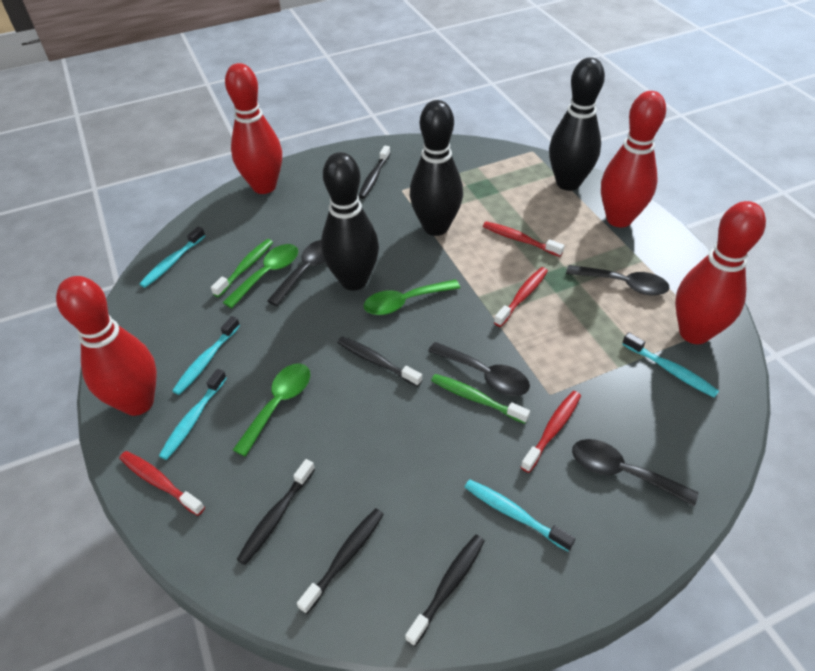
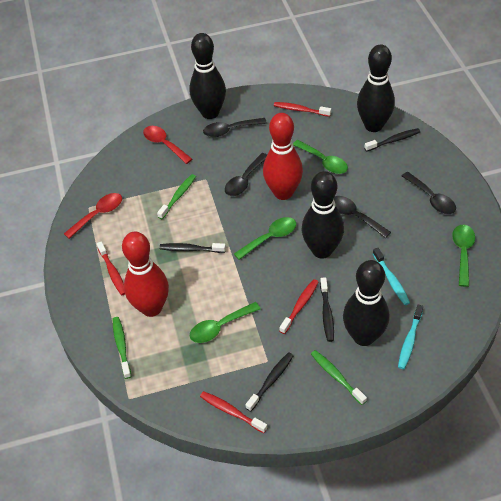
black bowling pin: [321,152,379,291] [410,100,463,236] [549,57,605,191] = 3 -> [189,33,226,119] [302,171,344,259] [343,260,389,346] [357,45,395,132] = 4
black toothbrush: [237,459,315,565] [297,508,384,614] [337,337,422,387] [358,145,391,199] [405,535,484,646] = 5 -> [159,243,226,253] [245,352,293,412] [320,277,334,342] [364,128,420,152] = 4
green spoon: [223,244,298,308] [233,363,310,457] [364,279,460,315] = 3 -> [190,302,260,343] [234,217,296,260] [293,140,348,174] [452,225,475,287] = 4
green toothbrush: [211,239,273,297] [431,374,530,424] = 2 -> [113,317,131,379] [157,174,196,219] [311,350,367,405] = 3
red bowling pin: [56,276,157,416] [225,63,282,194] [601,91,666,227] [675,201,766,344] = 4 -> [122,232,169,317] [263,113,303,200] = 2
red spoon: none = 0 -> [64,193,122,239] [143,126,192,164] = 2
turquoise toothbrush: [140,226,205,288] [159,369,227,460] [172,316,240,395] [465,479,575,552] [622,332,719,398] = 5 -> [373,248,410,305] [398,304,423,369] = 2

